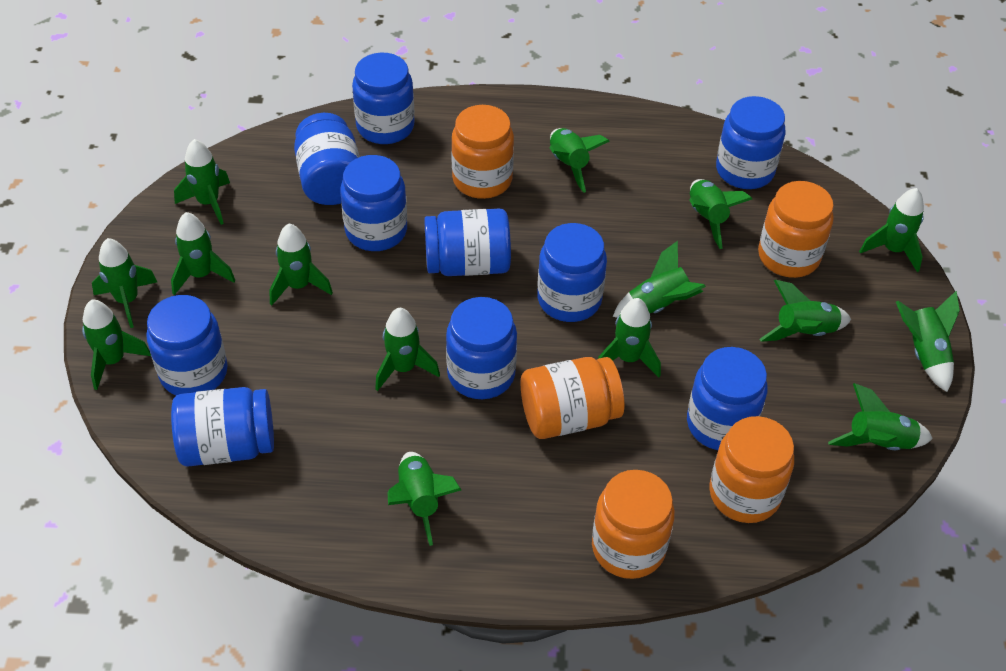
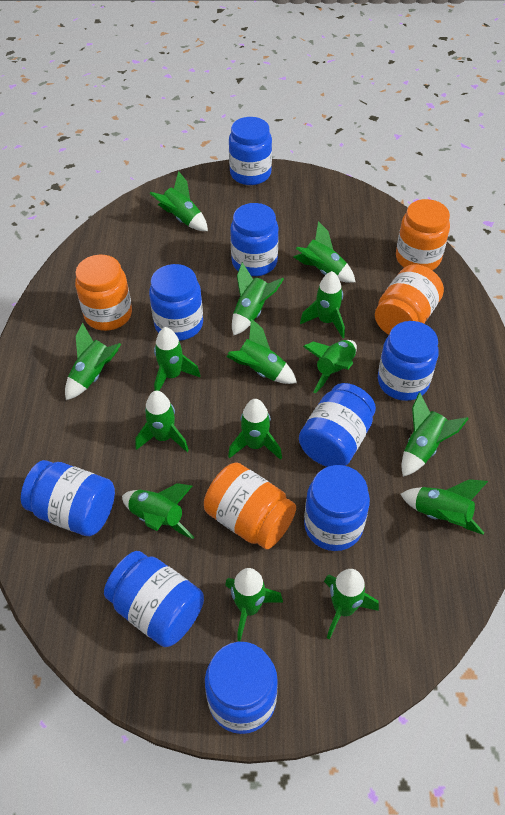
blue jar: [146,295,228,395] [171,387,274,466] [294,113,360,205] [340,155,407,251] [352,53,414,144] [424,208,511,276] [446,297,517,399] [537,223,607,322] [687,347,767,450] [716,96,786,189] = 10 -> [21,460,115,536] [104,551,204,647] [149,264,203,341] [205,642,278,734] [229,117,272,185] [230,203,279,276] [299,383,376,467] [304,465,370,551] [378,321,439,401] = 9
orange jar: [451,105,514,199] [521,357,625,439] [592,470,675,579] [709,416,794,523] [758,181,834,278] = 5 -> [75,255,132,331] [204,463,296,549] [375,264,444,335] [396,199,450,270] = 4

